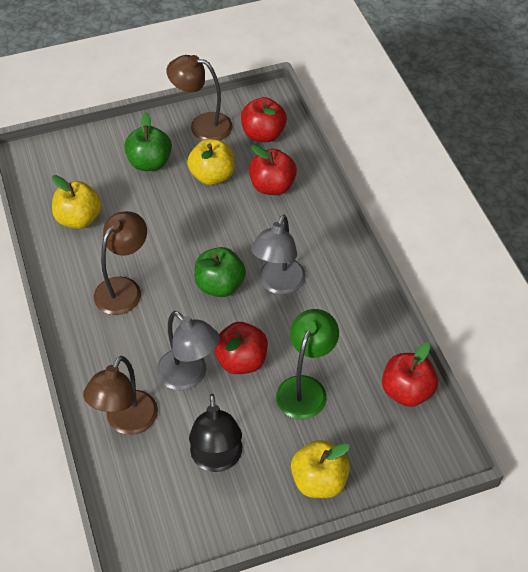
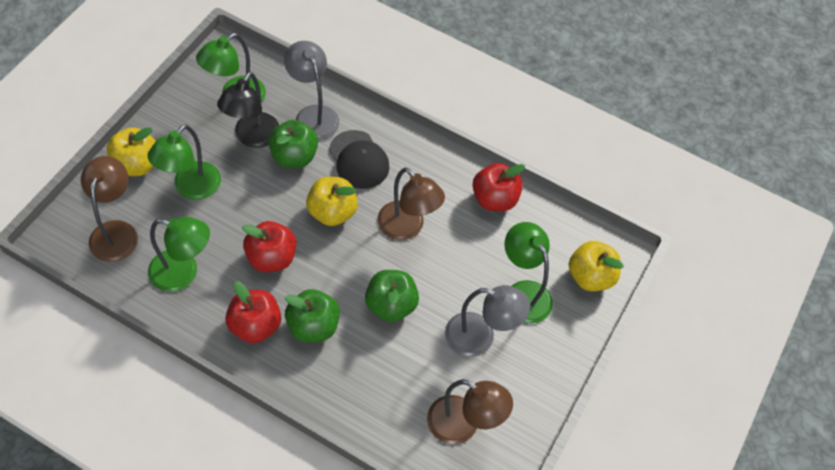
black cap: none = 0 -> [329,130,389,189] = 1
green apple: [124,112,172,171] [194,247,246,297] = 2 -> [268,120,318,168] [285,289,340,343] [365,270,419,322] = 3
green lamp: [276,309,339,419] = 1 -> [147,124,221,200] [148,217,210,292] [196,33,266,103] [504,222,553,324] = 4
red apple: [214,322,268,374] [241,97,287,142] [249,145,297,195] [382,343,438,407] = 4 -> [225,282,281,343] [242,221,296,272] [472,163,525,211] = 3

